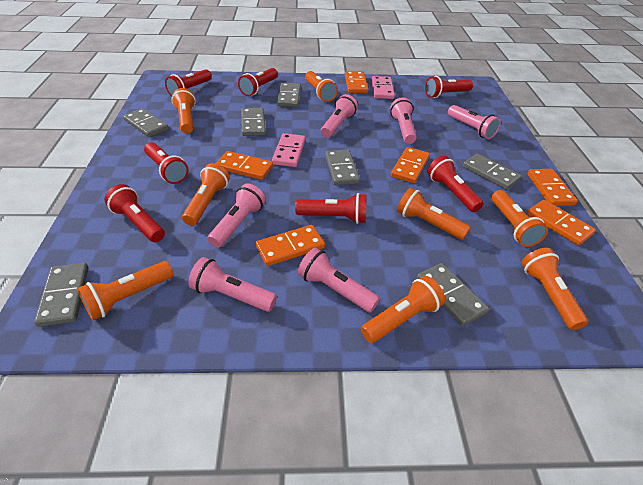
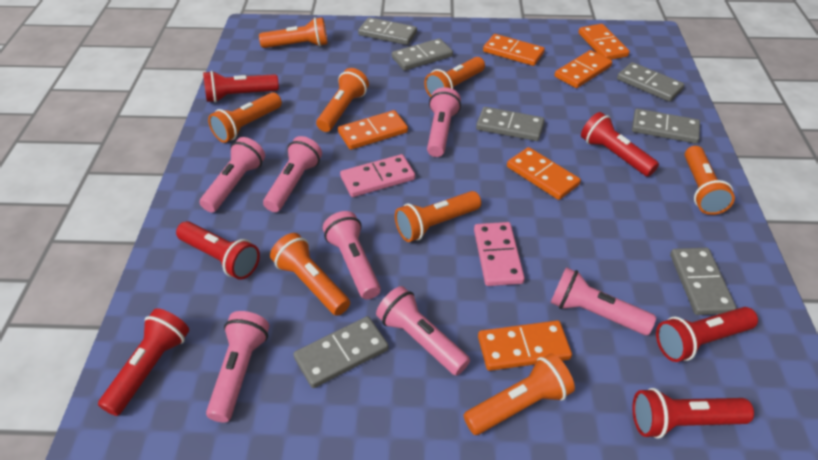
pink flashlight: [188,257,277,312] [207,184,266,248] [298,248,380,313] [321,94,358,138] [390,97,417,144] [448,105,501,139] = 6 -> [200,137,265,212] [206,311,269,422] [263,136,322,212] [323,211,381,300] [376,286,470,376] [427,87,461,157] [550,267,656,335] = 7
red flashlight: [105,184,165,242] [144,142,189,184] [165,69,212,96] [238,68,278,96] [295,193,366,224] [425,76,473,98] [427,156,484,212] = 7 -> [98,308,189,416] [176,221,260,280] [203,71,279,103] [581,112,659,177] [632,388,754,439] [656,307,758,362] = 6

